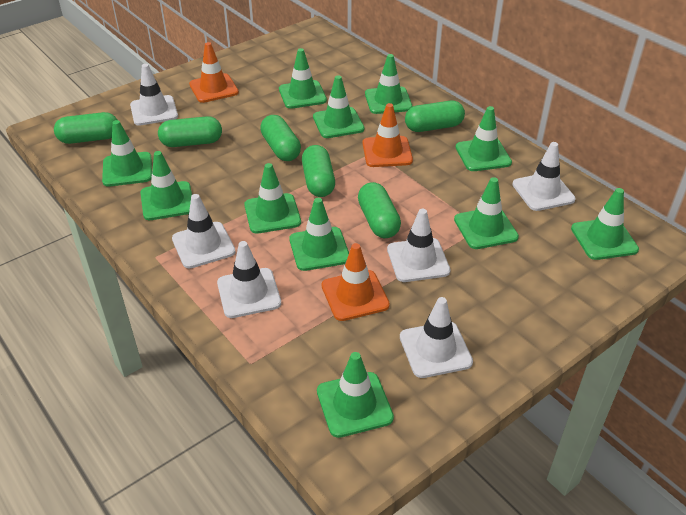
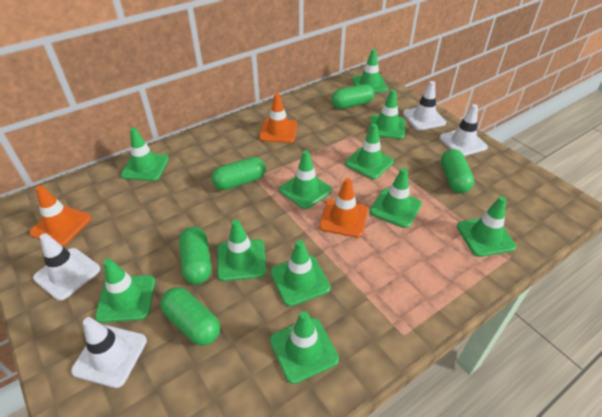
green capsule: [54,112,117,144] [158,116,222,147] [260,115,301,161] [302,145,335,197] [358,182,401,238] [405,101,465,132] = 6 -> [160,287,220,346] [179,227,211,285] [212,157,266,190] [331,84,374,109] [441,149,474,193] = 5
white traffic cone: [130,64,178,126] [172,194,236,269] [217,241,281,318] [387,209,450,282] [400,297,473,378] [512,142,576,211] = 6 -> [33,233,100,301] [71,317,147,388] [403,81,446,130] [439,104,488,156] = 4

